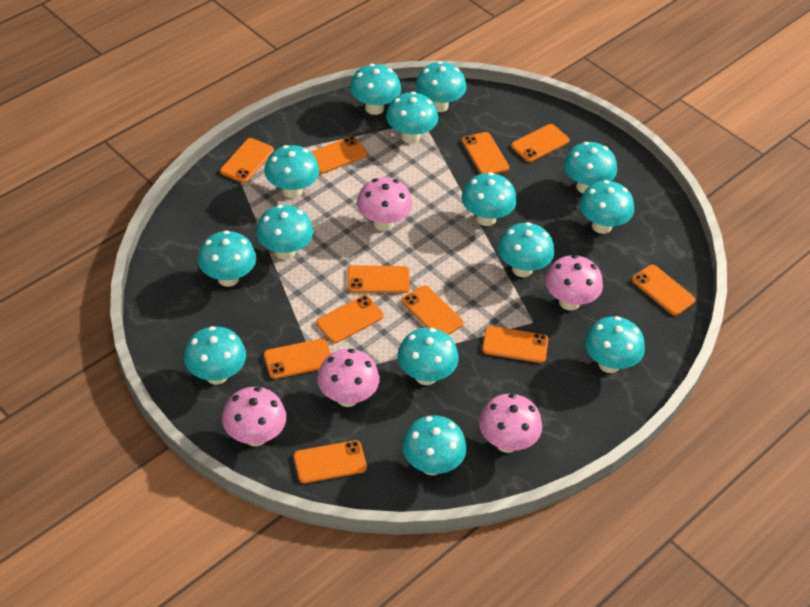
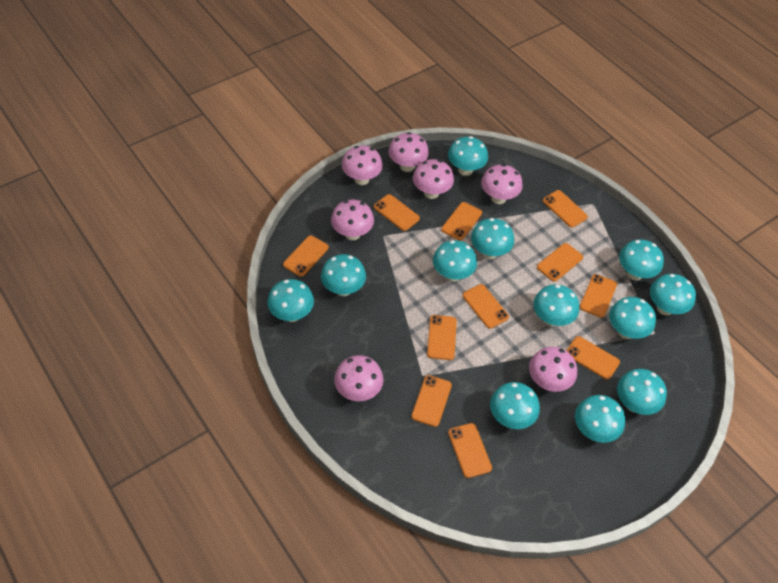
pink mushroom: [222,387,286,446] [317,349,379,407] [357,177,412,231] [479,394,542,453] [545,255,603,311] = 5 -> [331,200,374,240] [334,355,384,401] [342,145,383,185] [389,132,429,172] [413,159,454,199] [481,164,523,204] [529,347,577,392] = 7
turquoise mushroom: [184,326,246,385] [198,230,256,287] [256,205,313,260] [264,145,319,198] [350,64,401,115] [386,91,438,144] [398,328,459,385] [402,415,467,475] [416,61,467,112] [462,172,517,226] [498,222,554,277] [564,142,617,193] [579,180,634,234] [585,316,645,373] = 14 -> [267,279,314,322] [321,254,366,296] [433,240,477,282] [448,136,488,176] [471,218,514,259] [490,382,540,429] [533,284,579,327] [575,395,625,443] [609,297,656,339] [617,369,667,415] [619,239,664,281] [650,274,696,316] = 12

